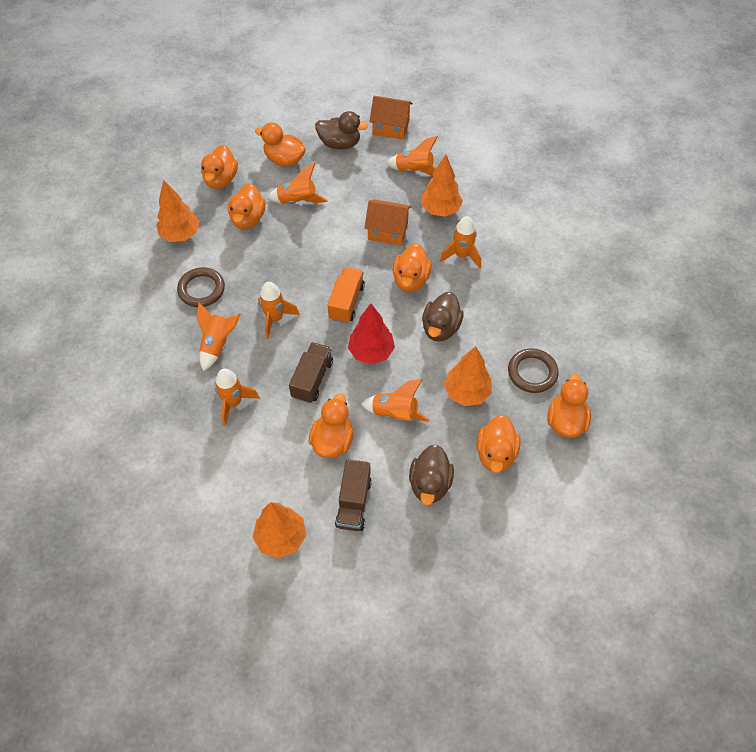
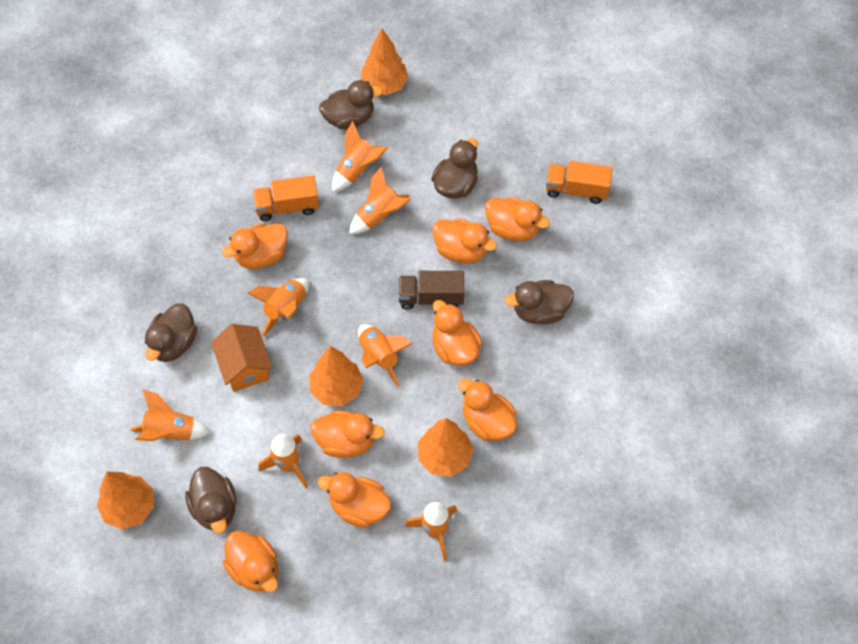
brown duck: [315,111,368,150] [409,445,454,505] [422,292,464,341] = 3 -> [145,303,197,362] [185,467,237,533] [319,80,383,129] [431,138,478,199] [505,280,574,324] = 5
brown ring: [177,267,225,307] [508,348,559,393] = 2 -> none = 0
brown truck: [289,342,333,403] [335,459,372,531] = 2 -> [398,271,464,310] = 1
orange duck: [201,145,238,189] [228,183,265,229] [255,122,306,166] [309,393,353,458] [393,243,432,292] [476,415,521,473] [547,374,591,438] = 7 -> [222,223,288,269] [223,530,278,592] [311,410,385,458] [318,472,391,528] [432,219,497,264] [432,300,482,366] [458,379,517,441] [485,197,550,241] = 8
orange house: [364,199,412,246] [369,96,413,140] = 2 -> [211,324,273,392] = 1
orange truck: [328,267,365,323] = 1 -> [253,175,319,221] [546,161,613,204] = 2
red tree: [348,303,395,364] = 1 -> none = 0

